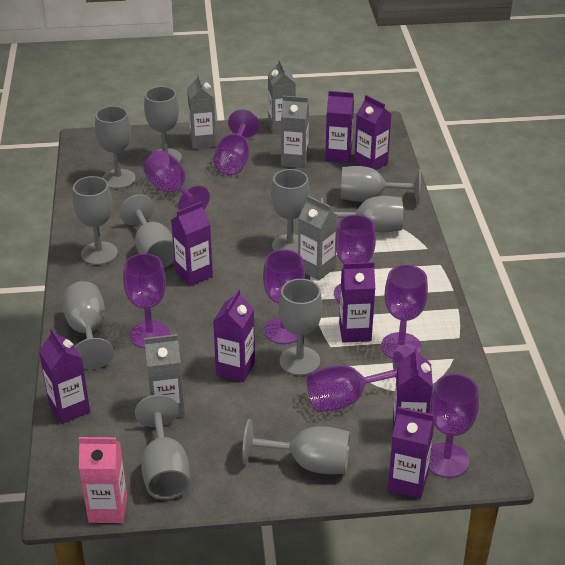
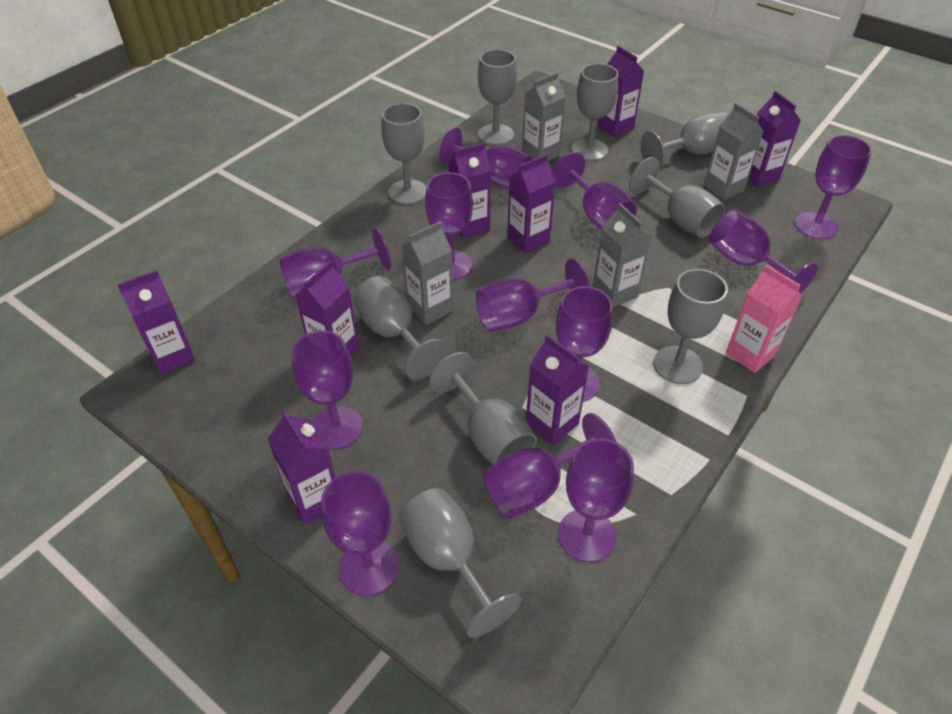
grey carton: [144,334,185,417] [187,73,216,149] [268,59,296,134] [281,96,309,168] [298,196,338,280] = 5 -> [402,222,454,325] [522,72,566,161] [593,203,651,308] [704,103,763,200] = 4
grey goblet: [63,281,114,370] [73,176,118,265] [95,106,136,189] [120,194,174,268] [135,394,190,500] [144,86,182,162] [242,419,350,474] [271,169,310,253] [279,279,322,376] [320,196,403,233] [341,166,421,204] = 11 -> [353,276,448,379] [381,103,426,205] [399,488,522,638] [429,352,537,465] [478,49,517,145] [571,63,618,161] [629,157,725,238] [640,111,728,167] [653,269,728,384] = 9
purple goblet: [123,253,170,348] [143,150,210,210] [213,110,260,175] [263,249,305,344] [307,351,405,412] [334,215,376,303] [381,265,428,359] [429,374,479,478] = 8 -> [279,228,391,299] [292,330,363,449] [321,471,399,596] [425,172,473,280] [439,127,533,189] [476,258,590,332] [484,413,617,519] [552,152,637,229] [556,286,613,402] [558,438,634,562] [709,210,818,293] [795,135,872,239] = 12

